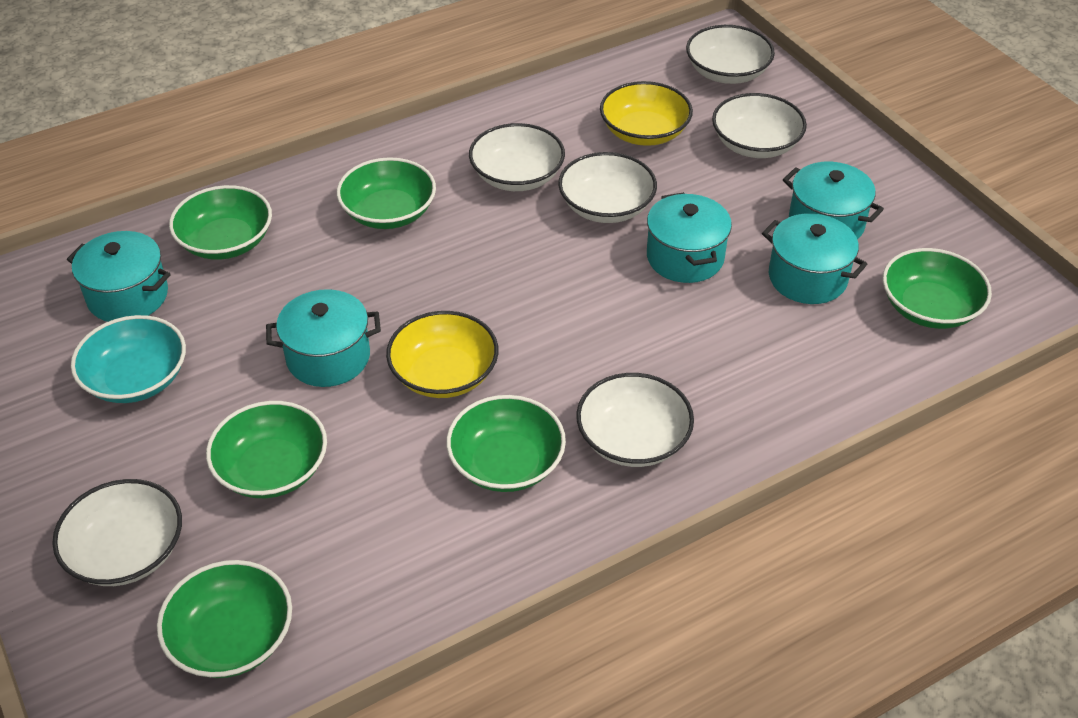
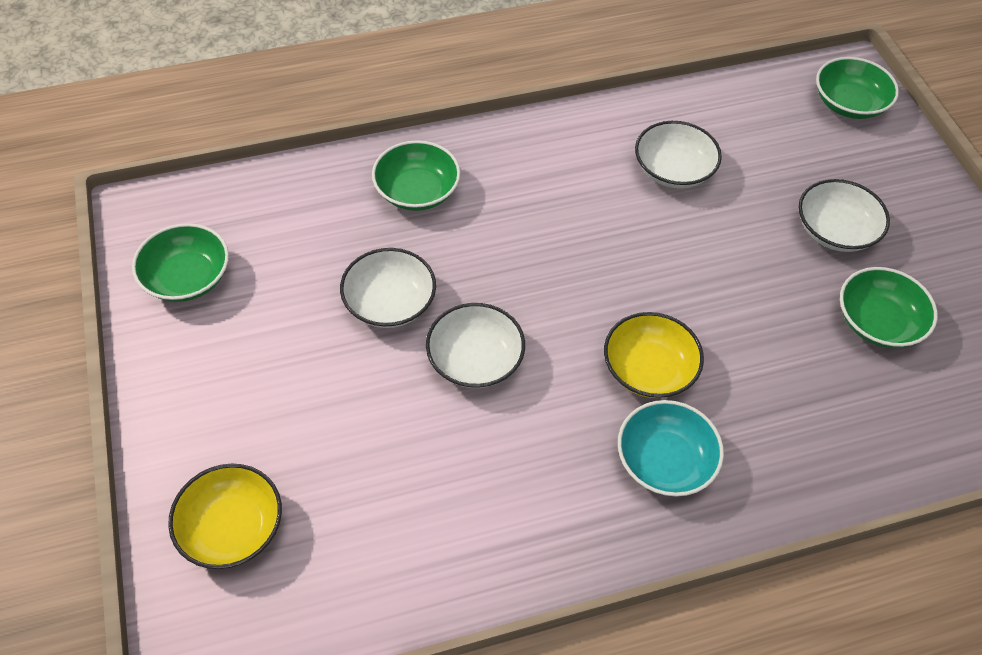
green bowl: [157,560,292,678] [169,185,272,260] [206,401,327,498] [337,157,436,229] [446,395,566,492] [883,248,992,329] = 6 -> [132,223,229,302] [372,140,460,211] [816,57,899,119] [840,267,938,348] = 4
turquoise pot: [67,231,171,322] [266,289,381,387] [647,192,732,283] [762,213,867,304] [783,162,884,239] = 5 -> none = 0
white bowl: [52,479,182,586] [469,123,565,191] [558,152,657,223] [576,373,694,467] [686,25,775,84] [712,93,807,158] = 6 -> [340,248,436,328] [426,303,525,388] [635,121,722,189] [799,179,890,252] = 4

